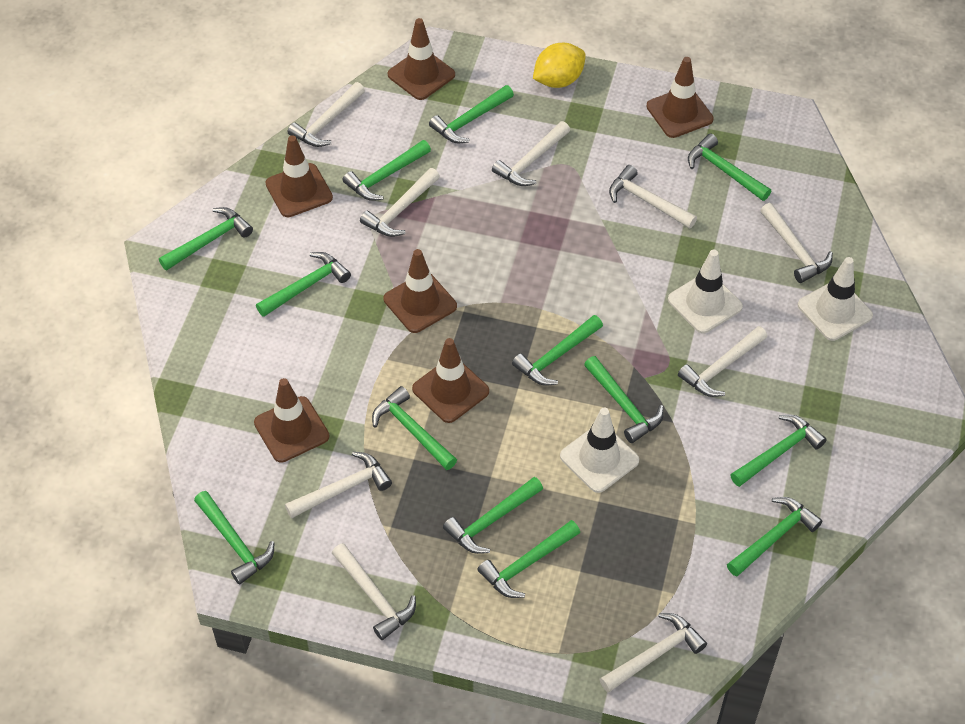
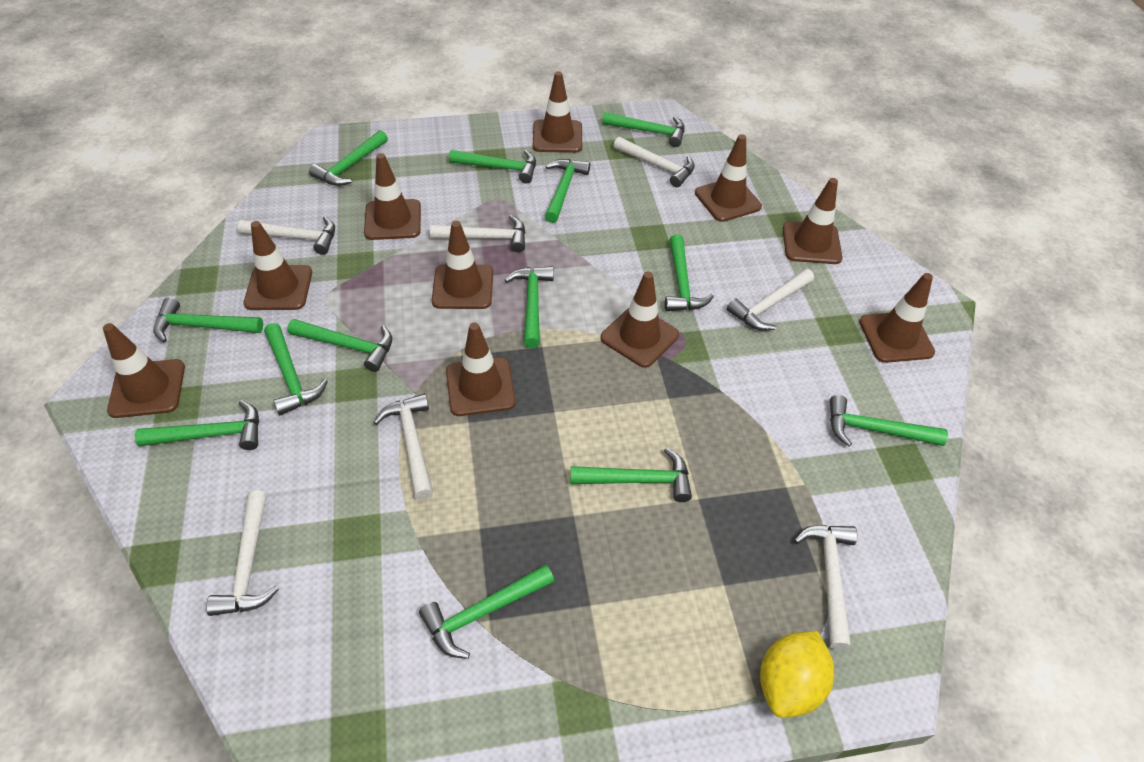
brown traffic cone: [254,378,329,463] [265,135,333,217] [384,249,457,333] [388,18,455,100] [412,338,489,423] [646,57,714,138] = 6 -> [103,323,185,418] [244,221,312,310] [364,153,421,240] [432,221,493,309] [446,322,516,416] [533,71,582,153] [600,271,679,368] [695,134,762,222] [783,178,842,264] [859,273,935,363] = 10
white hammer: [285,452,392,519] [288,82,365,147] [332,543,416,640] [360,168,440,237] [492,121,570,186] [600,613,707,693] [609,165,697,229] [678,326,767,397] [760,203,833,283] = 9 -> [206,490,279,616] [238,216,335,255] [373,394,433,500] [430,215,526,252] [614,136,695,187] [727,269,814,331] [794,525,857,650] = 7
white traffic cone: [560,408,639,493] [668,250,743,334] [798,257,873,341] = 3 -> none = 0

